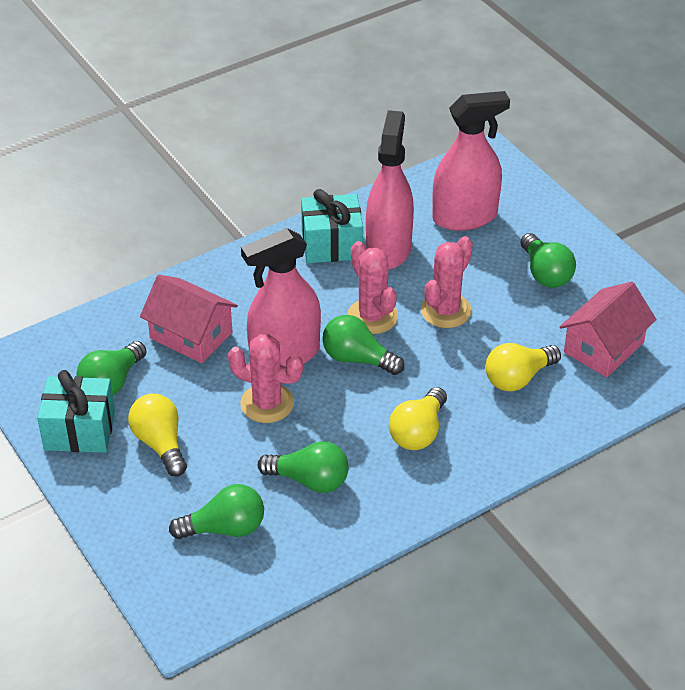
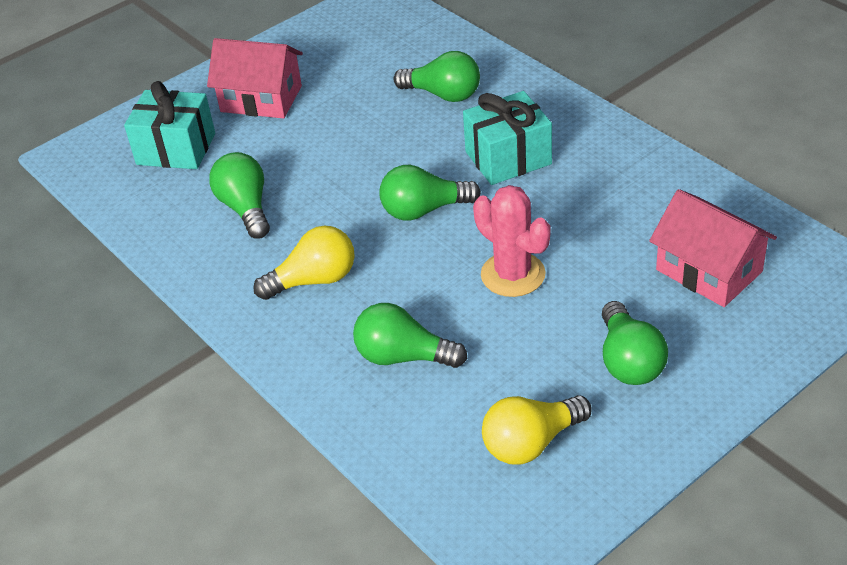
pink cactus: [228,334,303,423] [347,241,398,334] [421,236,473,328] = 3 -> [473,185,551,297] = 1
pink spray bottle: [241,228,321,367] [366,110,414,269] [433,91,510,231] = 3 -> none = 0
yellow light bulb: [128,394,187,477] [389,387,447,450] [486,343,561,392] = 3 -> [253,226,355,300] [482,395,592,465] = 2

